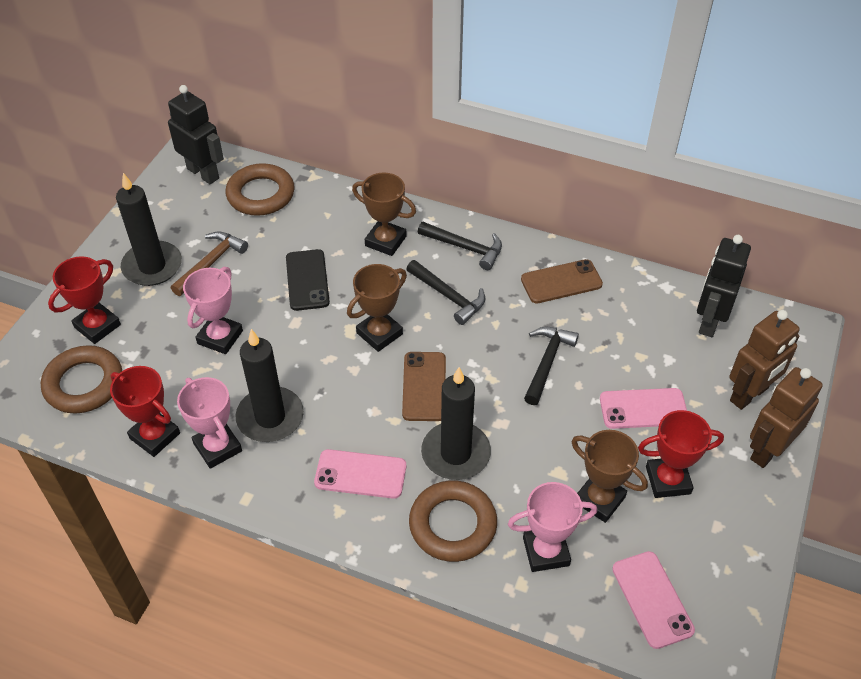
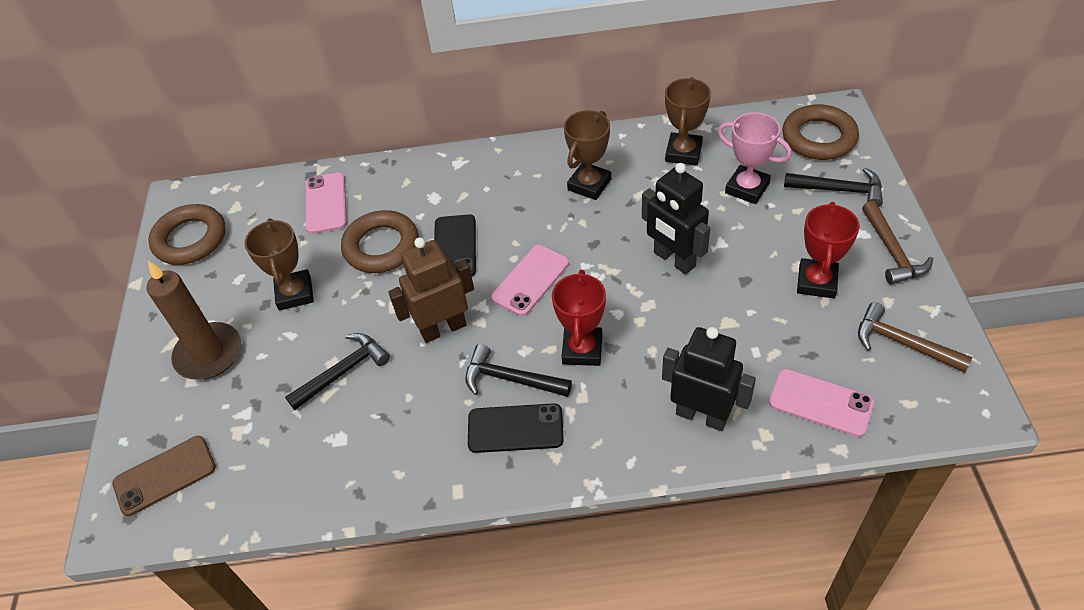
black candle: [116,173,182,286] [236,329,304,442] [421,367,491,480] = 3 -> none = 0
black phone: [286,249,330,311] = 1 -> [434,214,476,277] [468,403,564,453] = 2
brown candle: none = 0 -> [147,261,241,380] = 1
brown hammer: [171,231,248,296] = 1 -> [858,302,972,373] [862,201,933,285] = 2
brown phone: [402,352,446,421] [521,259,603,303] = 2 -> [112,436,216,516] = 1
brown robot: [729,310,800,410] [750,367,823,468] = 2 -> [388,237,474,343] = 1
pink trophy: [177,377,242,469] [183,267,243,354] [508,482,597,572] = 3 -> [718,112,792,204] = 1
red trophy: [48,256,121,344] [110,366,180,457] [638,410,724,498] = 3 -> [552,270,606,366] [797,202,860,298] = 2

